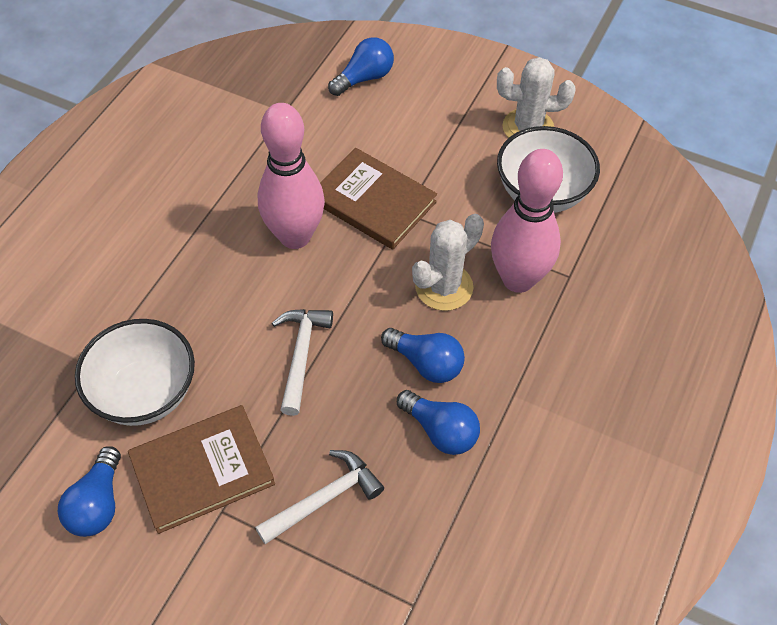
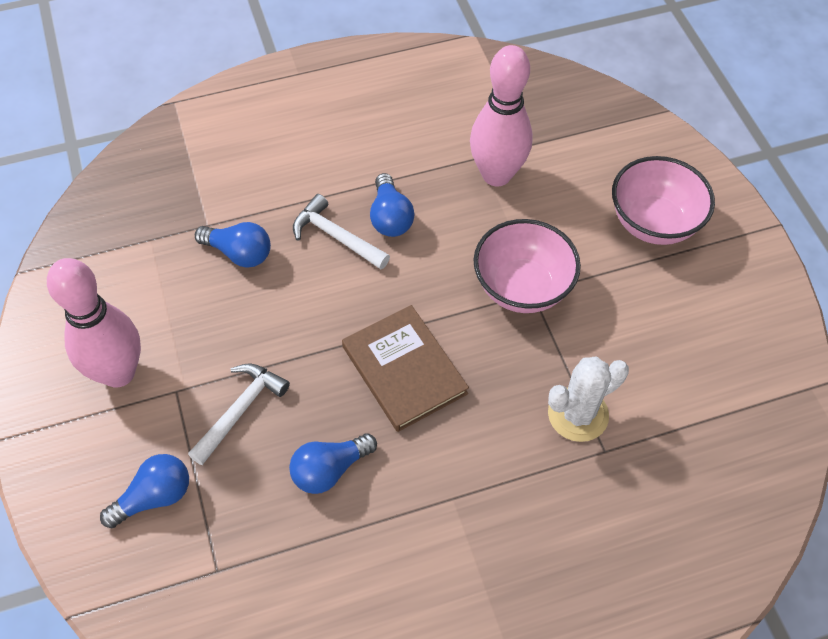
brown book: [128,405,275,534] [320,148,437,250] = 2 -> [342,305,469,432] = 1
pink bowl: none = 0 -> [474,219,581,313] [612,156,715,245] = 2
white bowl: [75,319,195,426] [497,126,600,213] = 2 -> none = 0
white cactus: [412,214,484,311] [497,57,575,138] = 2 -> [548,356,629,442] = 1

